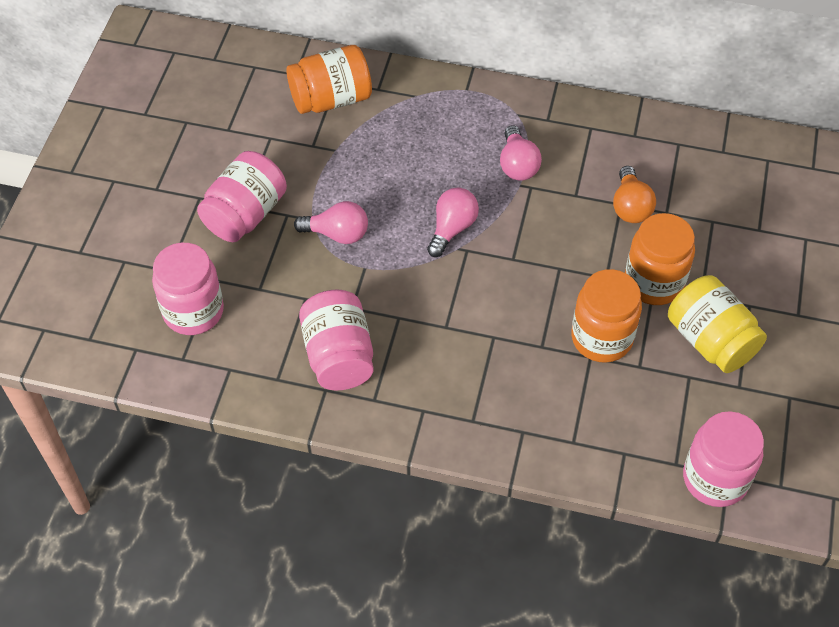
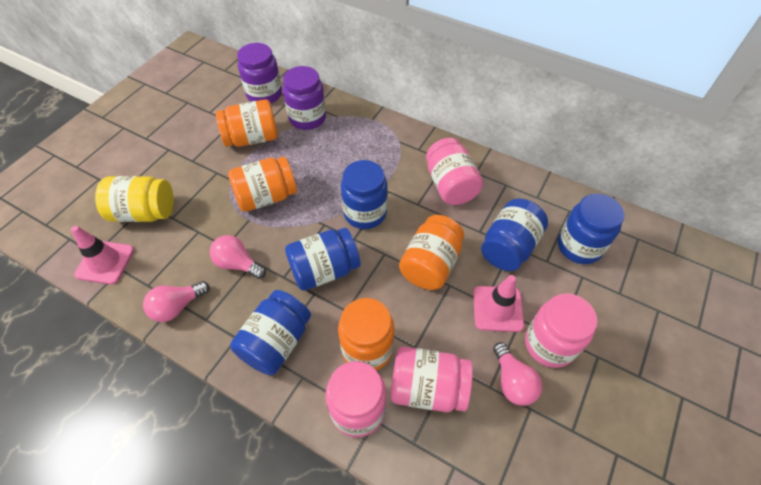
blue jar: none = 0 -> [230,290,311,375] [285,228,361,291] [341,160,388,229] [481,199,548,271] [558,194,624,264] = 5
orange jar: [287,45,372,114] [571,269,642,363] [625,213,695,305] = 3 -> [216,99,278,147] [228,157,297,212] [338,298,395,370] [399,215,464,290] = 4
orange light bulb: [613,166,656,223] = 1 -> none = 0
pink traffic cone: none = 0 -> [71,226,134,284] [473,275,524,332] = 2
purple jar: none = 0 -> [237,43,282,103] [283,66,326,130] = 2

